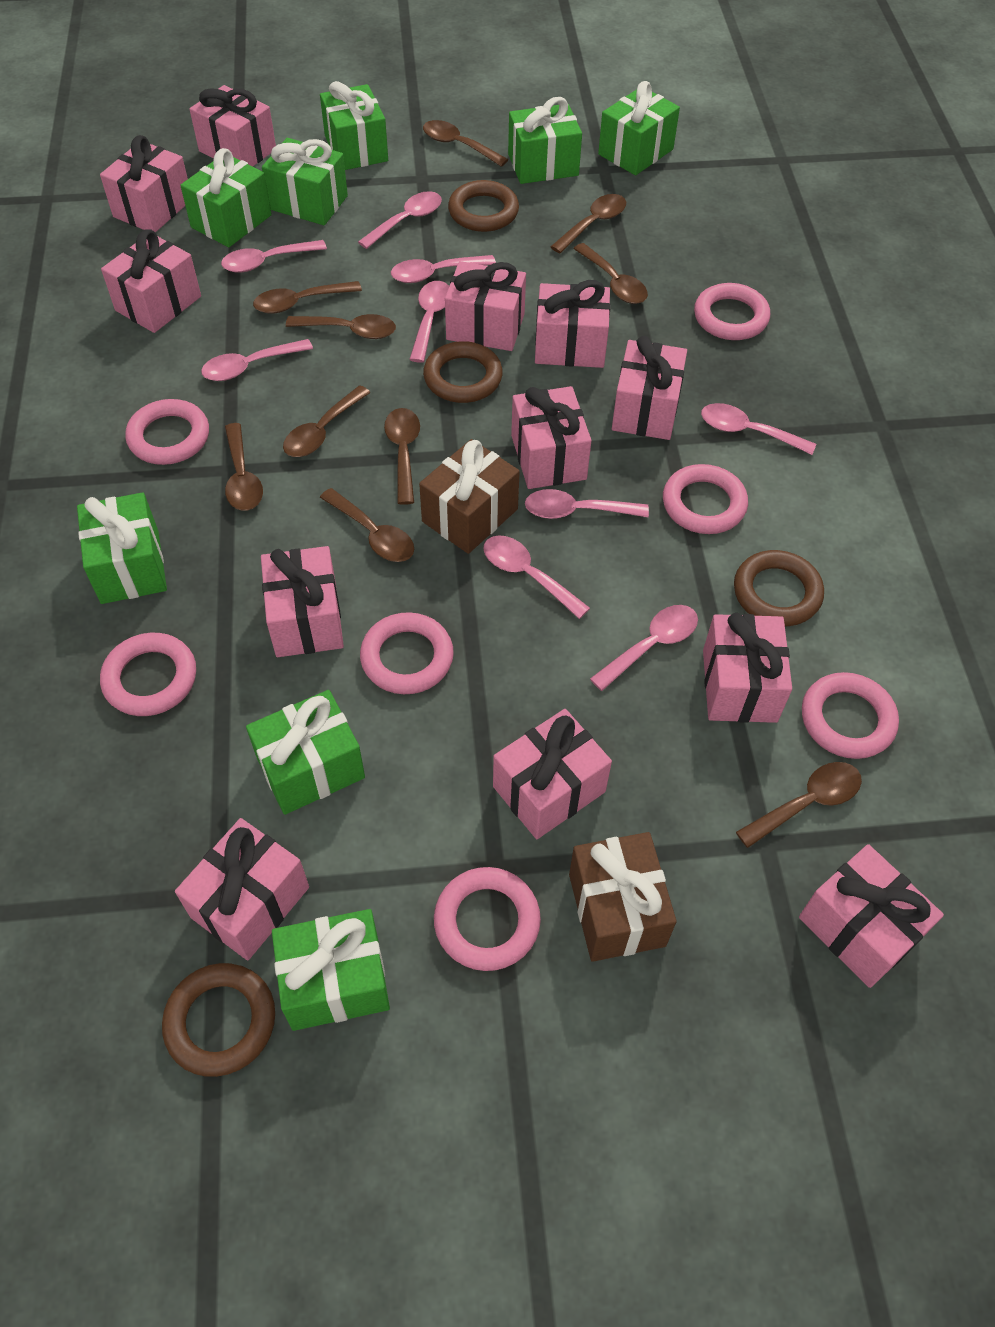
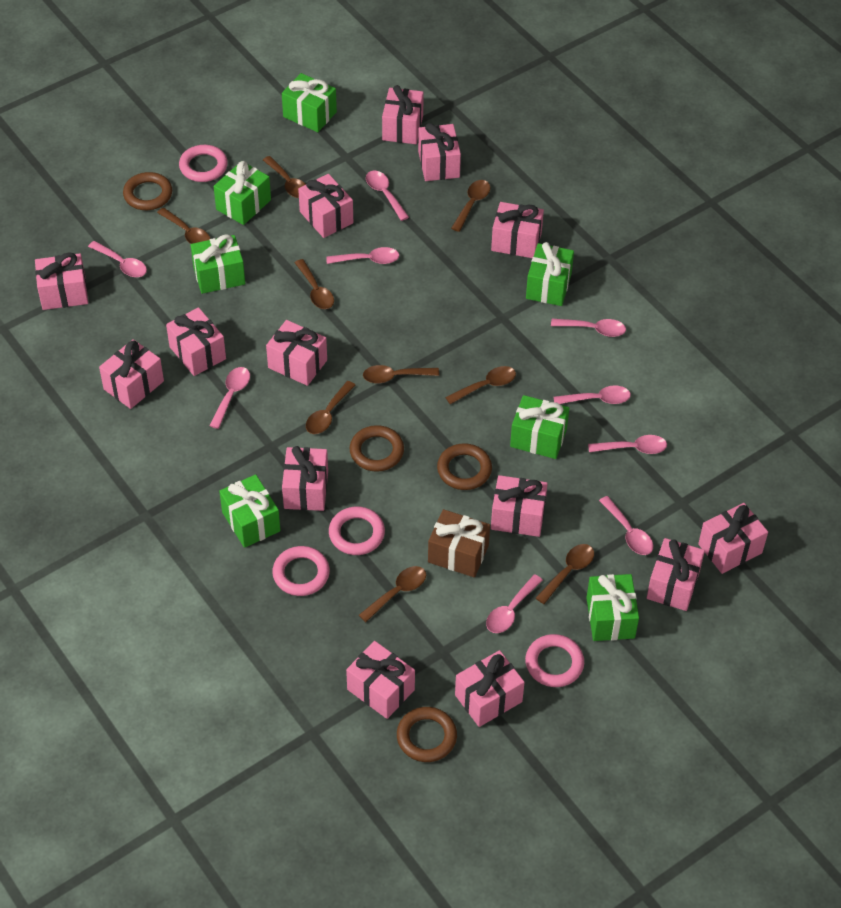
brown gift: [419,439,520,554] [569,832,677,962] = 2 -> [428,509,490,578] = 1
brown spoon: [225,423,263,511] [253,281,362,314] [283,385,371,457] [286,314,396,339] [320,488,414,562] [384,408,420,505] [423,120,508,167] [550,194,626,253] [573,243,648,304] [736,762,862,848] = 10 -> [157,208,210,244] [263,156,306,198] [295,259,334,309] [306,381,355,434] [359,566,426,622] [363,365,439,383] [445,366,516,404] [451,180,490,232] [536,544,594,604] = 9
green gift: [77,492,167,604] [180,148,272,247] [246,690,365,815] [262,138,348,225] [272,909,390,1031] [320,81,388,170] [508,97,582,184] [598,81,680,175] = 8 -> [191,234,245,294] [214,161,271,225] [219,474,281,548] [282,73,337,132] [510,395,569,459] [526,242,574,306] [586,574,639,641] = 7
pink gift: [100,135,188,232] [101,229,201,333] [175,818,309,960] [190,85,276,166] [261,546,344,657] [445,261,526,351] [493,709,612,839] [511,386,591,489] [535,280,611,368] [612,336,687,440] [703,613,792,723] [799,844,944,988] = 12 -> [35,252,88,310] [99,339,164,409] [166,307,226,376] [266,320,327,386] [282,446,328,511] [298,174,353,238] [346,641,415,719] [382,85,424,144] [418,123,461,181] [455,650,525,727] [491,202,544,258] [491,475,548,537] [647,538,705,611] [698,503,768,574] = 14
pink ring: [100,633,196,716] [125,399,209,465] [360,612,454,694] [434,867,541,971] [663,464,748,534] [694,283,770,340] [802,672,899,759] = 7 -> [179,145,228,182] [272,546,330,596] [329,507,385,555] [525,634,584,687] = 4

